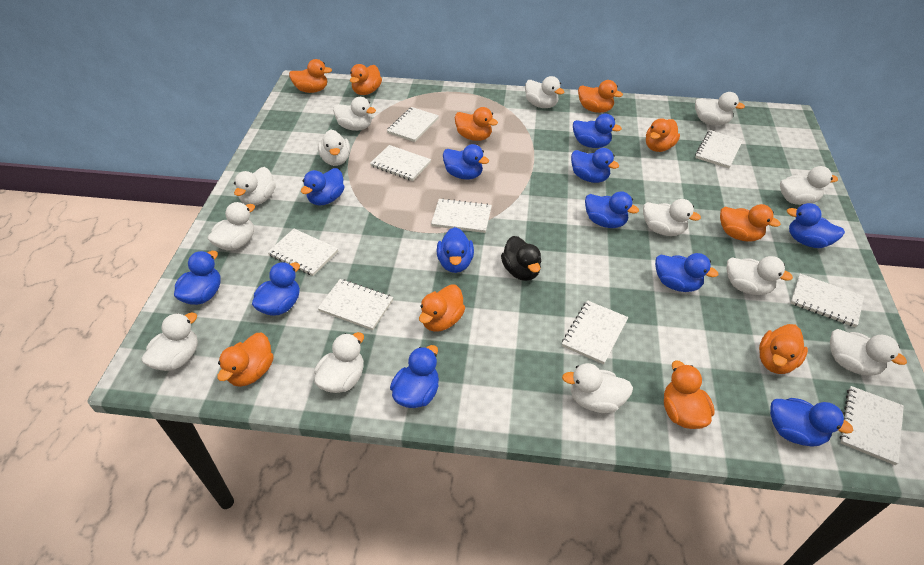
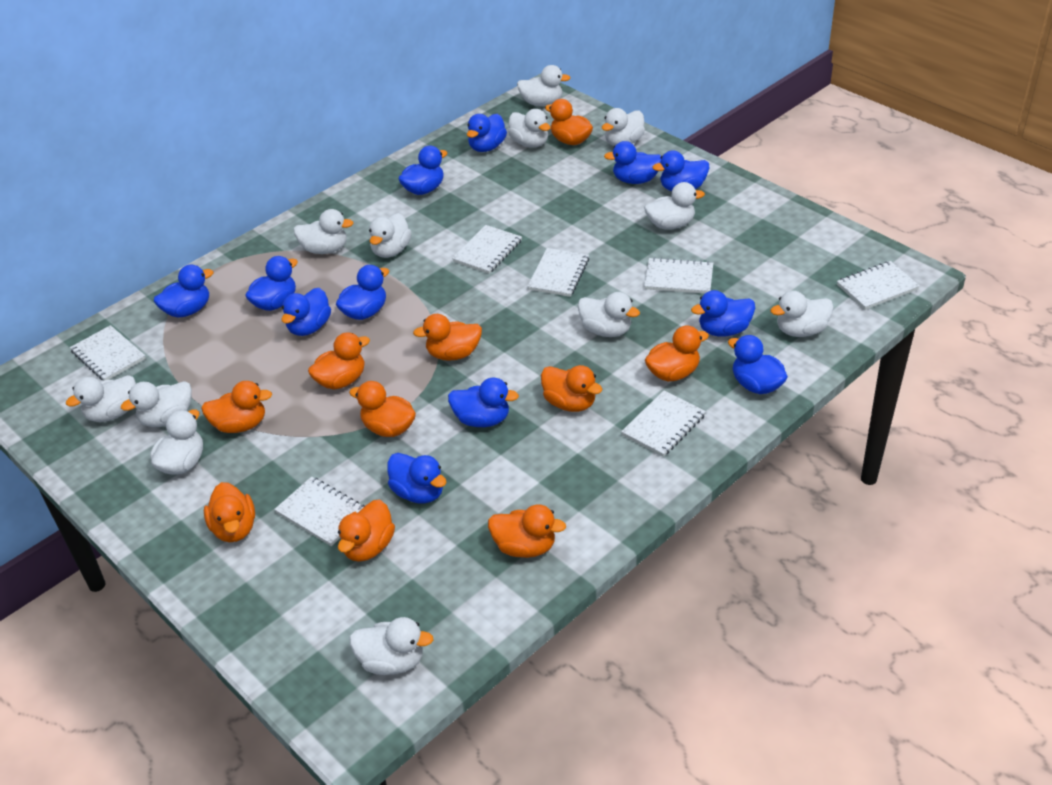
black duck: [501,236,541,281] = 1 -> none = 0
white duck: [142,313,198,371] [207,202,255,251] [234,167,276,206] [314,332,364,393] [318,129,350,166] [333,97,376,131] [525,76,564,108] [562,363,633,413] [643,199,701,236] [695,92,745,125] [726,256,793,295] [780,166,838,205] [830,329,907,376] = 13 -> [66,375,136,422] [121,381,192,427] [150,409,203,475] [293,209,354,254] [349,617,434,675] [369,213,412,258] [508,109,551,148] [517,65,571,106] [578,292,640,337] [602,108,645,146] [644,182,705,230] [770,291,834,337] = 12
white notebook: [267,229,338,276] [318,279,393,330] [370,145,431,181] [387,107,439,142] [431,198,492,233] [562,300,628,364] [695,130,743,168] [790,274,864,327] [840,386,904,465] = 9 -> [70,325,146,380] [274,476,364,546] [452,225,522,274] [527,248,589,297] [621,391,706,457] [644,257,713,294] [837,261,920,310] = 7

